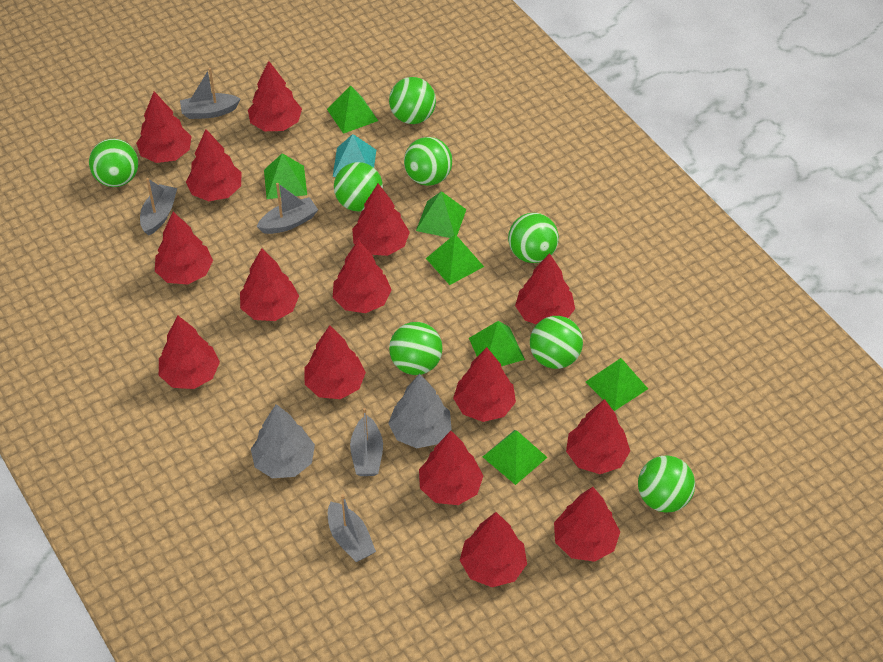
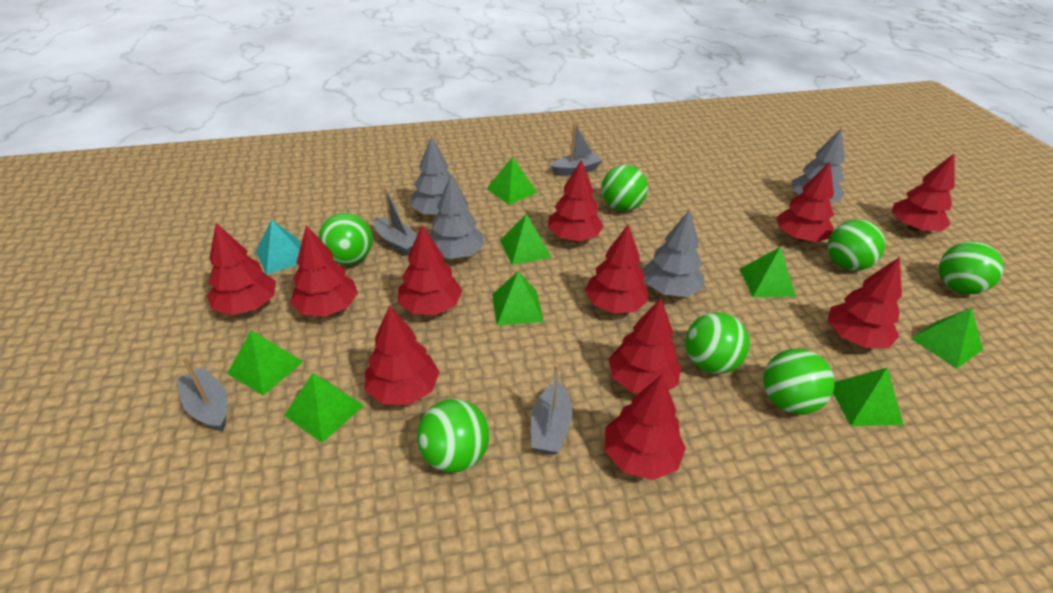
green ball: [89,139,138,187] [334,162,383,212] [389,77,436,124] [389,322,442,375] [404,137,452,186] [508,213,559,263] [530,316,583,369] [638,455,695,513] = 8 -> [318,213,373,265] [417,399,490,473] [601,165,648,211] [685,312,750,374] [763,349,835,415] [828,219,885,271] [939,241,1004,294] = 7
green pyramid: [264,153,307,199] [327,86,378,134] [416,191,466,238] [426,234,484,285] [469,321,525,366] [483,430,548,485] [586,358,648,411] = 7 -> [227,330,304,396] [284,373,364,443] [487,157,538,205] [492,271,544,326] [500,213,552,265] [739,247,796,297] [833,367,903,426] [911,308,983,369] = 8
grey boat: [140,178,177,236] [180,68,240,119] [257,183,318,234] [328,494,376,562] [350,408,383,476] = 5 -> [177,356,228,431] [374,187,417,255] [531,364,572,455] [550,123,603,176] = 4
grey tree: [251,404,315,478] [388,374,451,448] = 2 -> [411,137,455,216] [430,175,484,259] [642,210,704,297] [791,129,845,203] = 4
red tree: [136,91,191,163] [155,212,213,285] [159,316,220,389] [186,129,241,201] [240,248,299,321] [248,61,302,131] [304,326,366,399] [333,240,392,313] [352,183,410,256] [419,431,483,505] [453,347,516,422] [460,512,527,587] [515,253,575,325] [554,487,620,562] [566,399,630,474] = 15 -> [207,223,276,315] [290,225,358,317] [365,305,439,405] [398,225,462,315] [548,160,604,241] [585,225,649,314] [605,375,686,480] [609,298,681,394] [776,162,834,242] [827,257,902,348] [891,154,954,232] = 11

